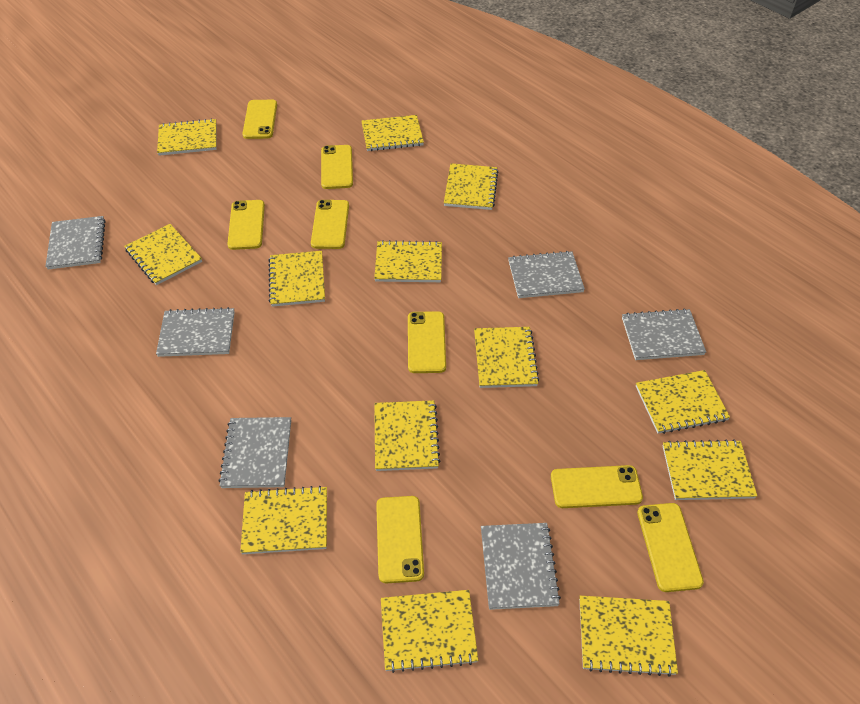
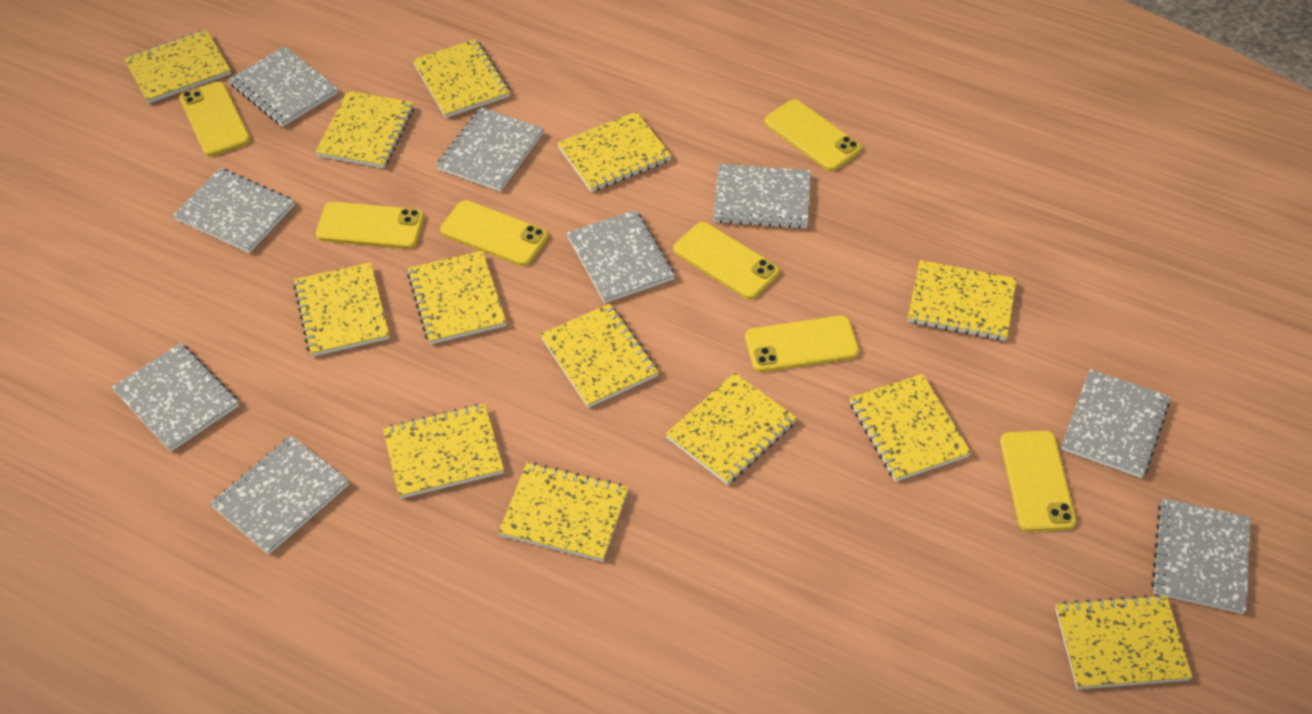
grey notebook: [45,216,106,269] [156,307,235,357] [219,417,291,488] [481,523,561,610] [508,251,585,298] [622,308,706,360] = 6 -> [112,343,239,452] [173,168,294,253] [210,436,349,555] [229,46,338,127] [436,107,544,192] [567,210,675,303] [713,164,811,229] [1061,369,1170,478] [1151,498,1251,614] = 9
yellow phone: [227,200,265,250] [242,100,277,139] [311,200,349,249] [321,145,353,189] [376,496,424,583] [408,311,446,373] [551,465,643,508] [637,503,704,592] = 8 -> [180,82,250,156] [316,202,424,249] [440,200,548,266] [673,222,780,299] [745,316,859,372] [764,99,861,171] [1000,431,1076,532] = 7

